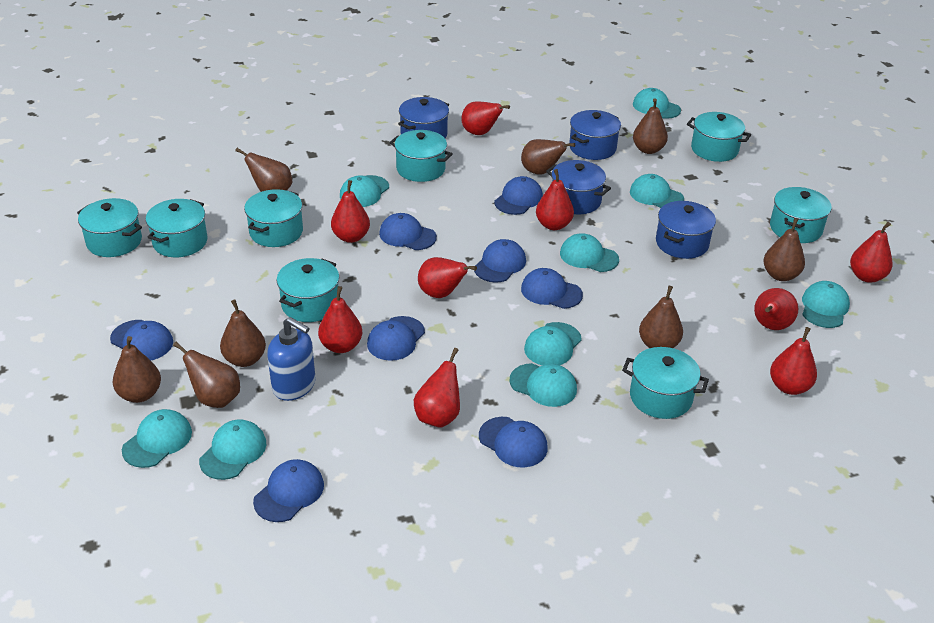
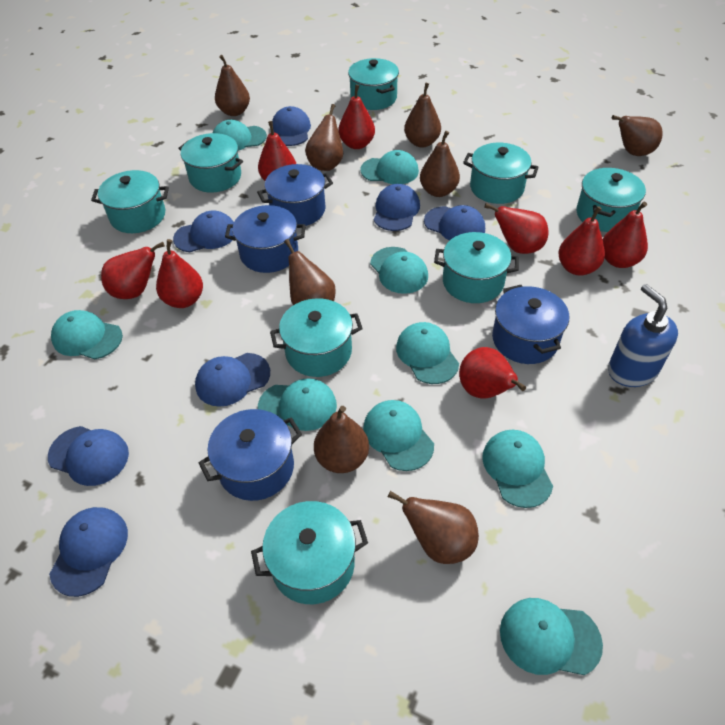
blue cap: [110,320,173,361] [253,459,324,522] [367,316,425,361] [379,213,437,250] [474,239,526,283] [479,417,548,468] [494,176,543,215] [521,268,583,309] = 8 -> [48,426,129,486] [49,507,128,597] [173,211,234,252] [195,353,270,407] [272,106,311,146] [374,184,420,231] [424,205,485,241] = 7
red pear: [318,286,362,353] [331,180,370,243] [414,348,460,428] [418,257,477,298] [461,101,510,135] [536,169,574,230] [754,288,798,330] [770,327,817,395] [850,222,893,283] = 9 -> [101,242,165,299] [156,239,203,308] [258,121,296,181] [338,85,375,149] [459,347,526,399] [484,203,548,254] [558,206,605,276] [603,202,648,268] = 8

